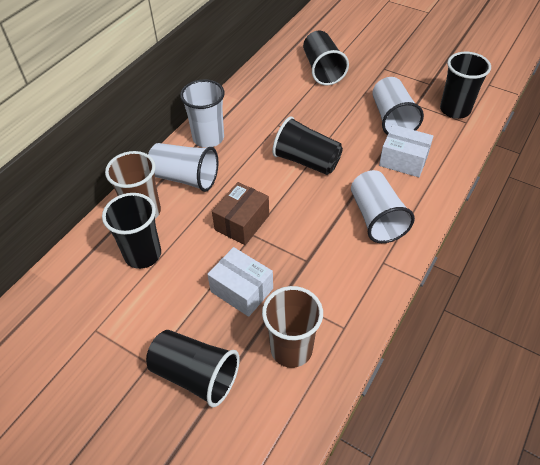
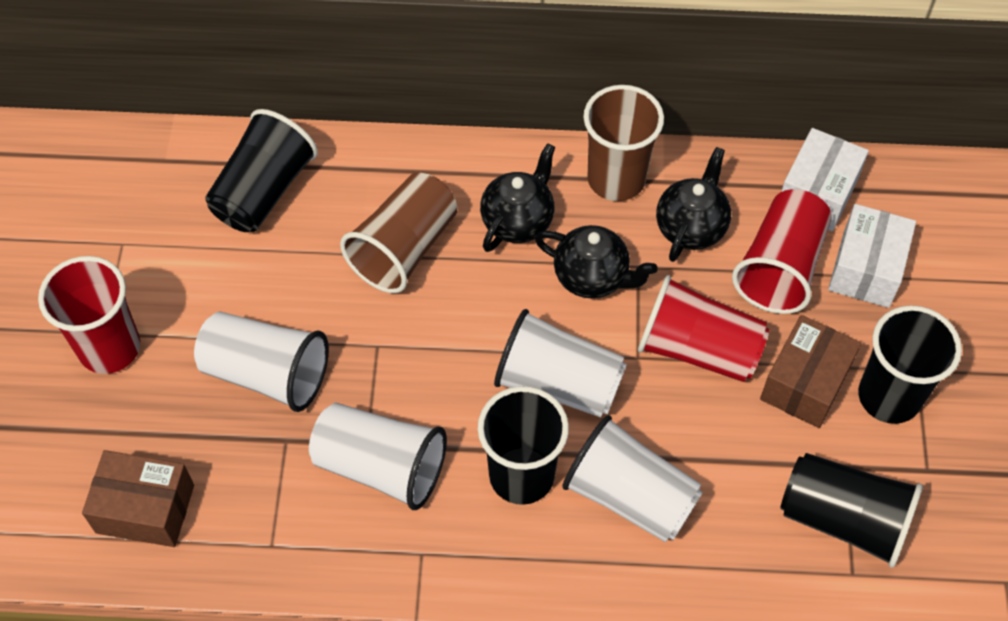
black cup: [102,193,161,269] [146,330,240,407] [272,117,343,175] [303,31,349,85] [440,52,491,119] = 5 -> [205,109,318,232] [478,386,569,505] [780,453,923,568] [858,305,962,424] = 4
black teapot: none = 0 -> [480,143,555,252] [535,225,658,299] [656,147,731,262] = 3
brown box: [212,182,269,245] = 1 -> [82,450,194,547] [760,315,861,428] = 2
red cup: none = 0 -> [38,256,140,374] [638,275,769,382] [732,189,832,314] = 3

